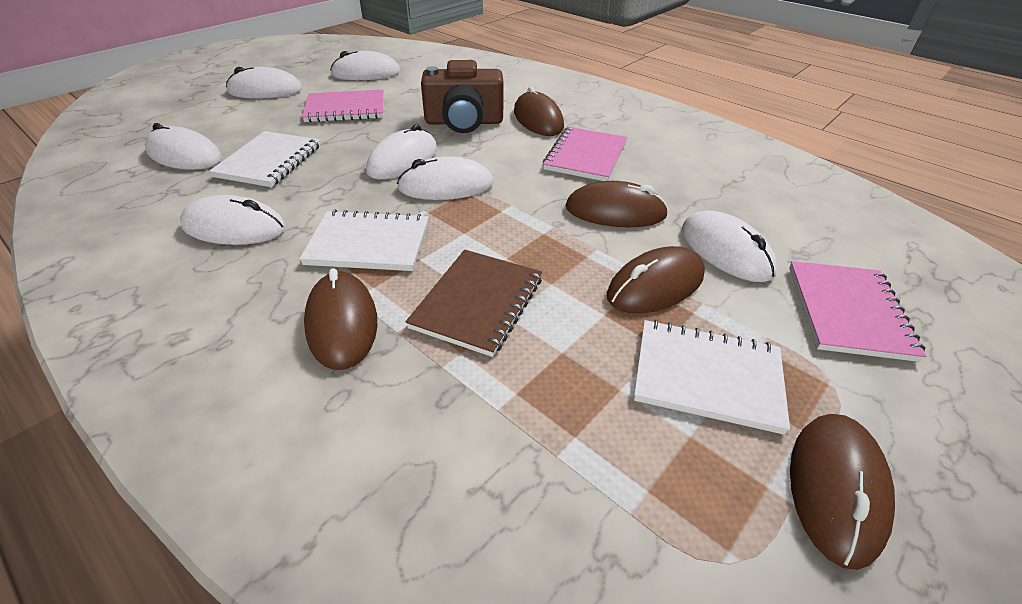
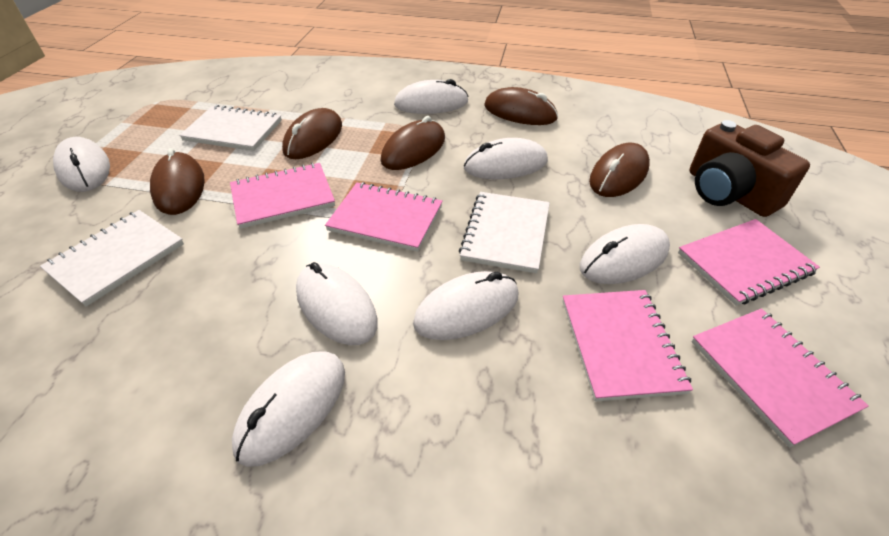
brown notebook: [405,249,542,357] = 1 -> none = 0
pink notebook: [302,90,384,123] [543,127,627,181] [789,261,926,362] = 3 -> [230,163,335,229] [325,182,443,252] [562,290,693,402] [678,219,820,306] [691,308,869,447] = 5

